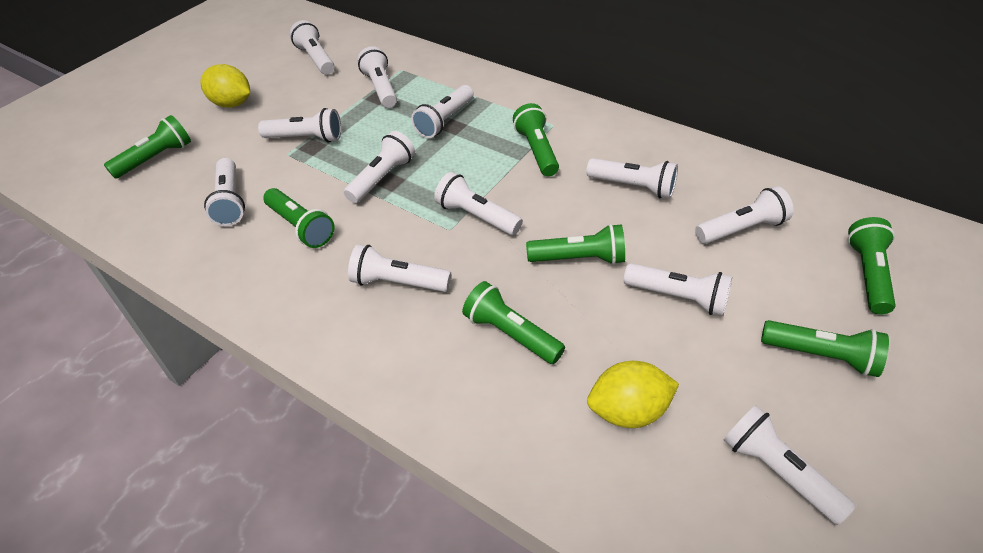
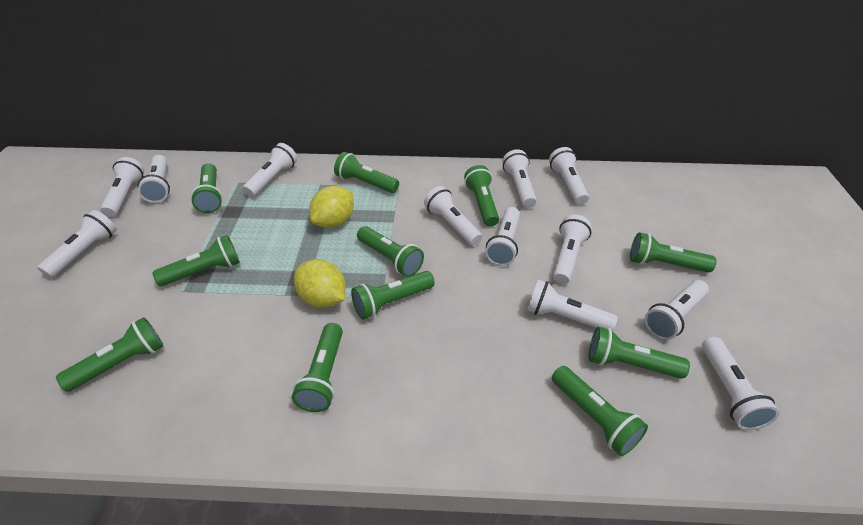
green flashlight: [104,115,191,179] [263,188,334,248] [462,281,565,364] [513,103,559,176] [526,224,625,265] [761,320,889,377] [848,217,895,315] = 7 -> [56,317,163,392] [152,235,240,286] [191,163,223,213] [292,323,343,412] [334,152,399,193] [351,271,435,319] [357,226,424,277] [464,165,499,227] [552,366,648,456] [589,327,690,379] [630,232,716,273] = 11

